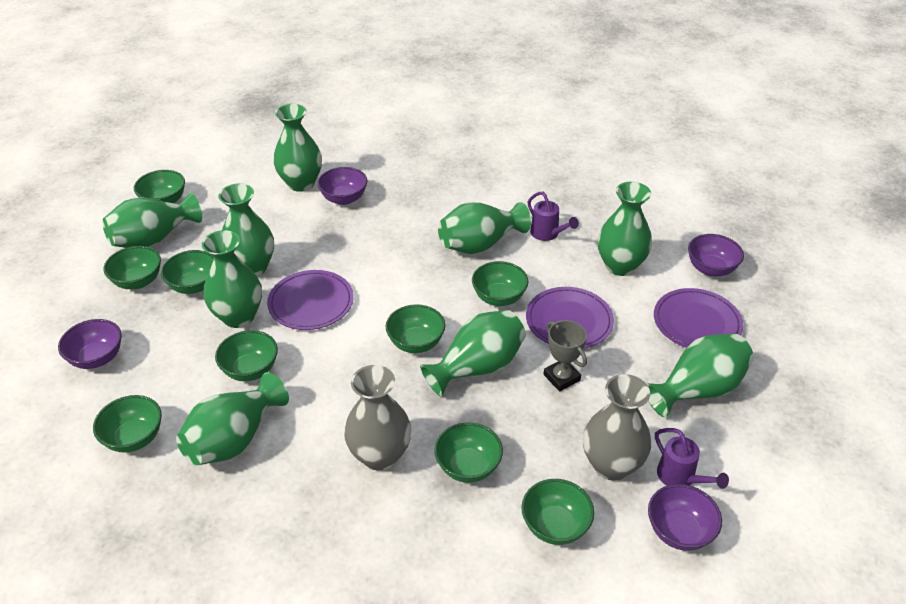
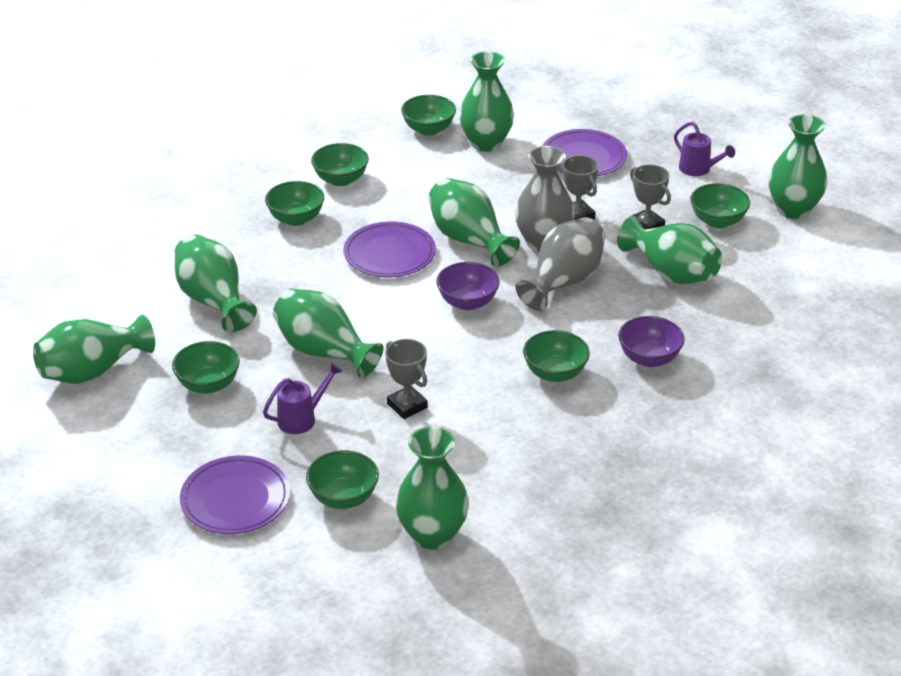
green bowl: [93,395,162,453] [103,246,161,289] [134,170,185,203] [161,250,214,294] [215,330,278,381] [385,304,445,353] [434,422,503,483] [472,261,528,306] [521,479,594,545] = 9 -> [172,341,240,394] [265,181,325,226] [306,450,379,509] [311,143,369,186] [401,95,456,136] [523,330,590,382] [690,183,750,228] = 7
green vase: [102,193,202,248] [176,372,289,465] [202,230,262,328] [218,183,274,277] [273,104,322,192] [420,310,526,397] [438,202,531,254] [598,182,652,276] [646,333,754,418] = 9 -> [33,314,155,384] [174,234,257,332] [273,288,383,378] [396,426,469,549] [428,178,520,267] [459,51,514,152] [617,216,722,284] [769,114,828,219] = 8
grey trophy: [544,320,587,391] = 1 -> [385,339,428,419] [563,155,599,220] [630,164,671,229] = 3
purple bowl: [58,319,122,369] [317,167,367,205] [648,484,722,551] [688,234,744,276] = 4 -> [436,262,500,310] [618,316,685,367] = 2

